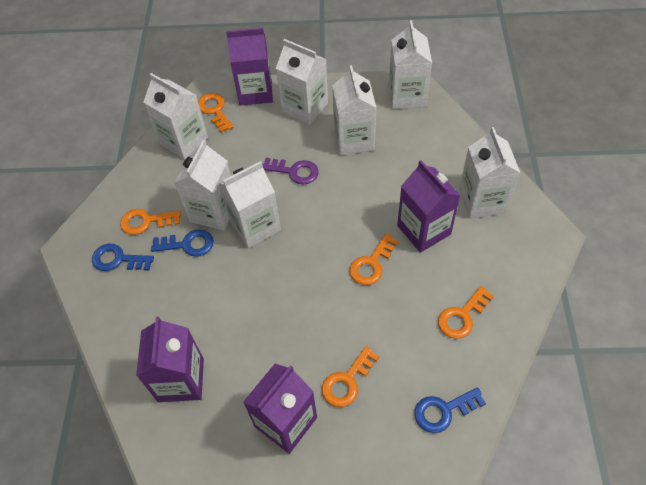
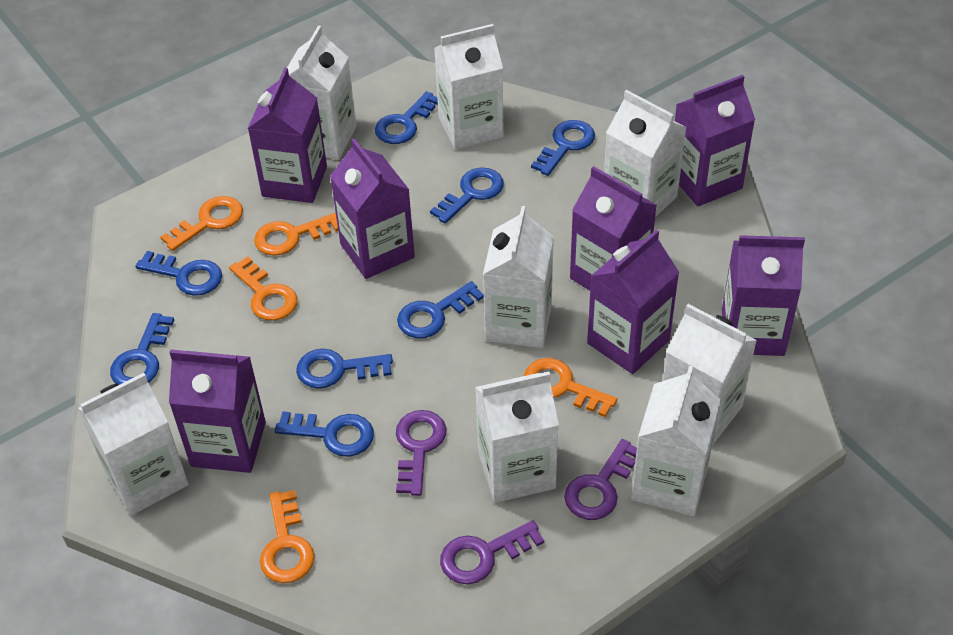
blue key: [92,244,154,271] [151,229,214,257] [414,388,486,433] = 3 -> [110,313,174,385] [135,251,222,296] [274,411,374,457] [296,349,393,389] [375,91,438,144] [397,281,484,338] [430,167,504,224] [531,120,595,176] = 8
purple carton: [136,317,204,402] [226,28,273,106] [243,364,317,454] [397,160,461,253] = 4 -> [169,349,266,473] [247,68,327,203] [330,138,415,279] [570,166,657,291] [587,230,679,374] [675,75,755,206] [722,235,805,356] = 7
purple key: [262,158,319,185] = 1 -> [396,410,447,496] [440,520,544,584] [564,439,637,520] = 3
white carton: [143,73,208,159] [174,140,231,230] [219,161,281,248] [276,39,328,125] [332,65,376,155] [389,21,432,109] [459,127,520,219] = 7 -> [78,373,189,515] [287,26,357,160] [434,24,504,150] [475,371,559,503] [483,206,554,348] [604,90,687,217] [631,366,721,516] [663,304,757,445] = 8

